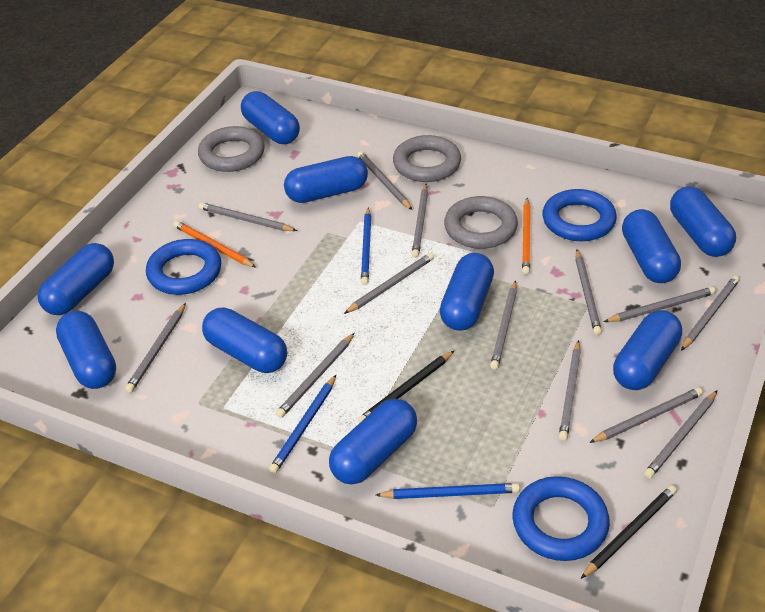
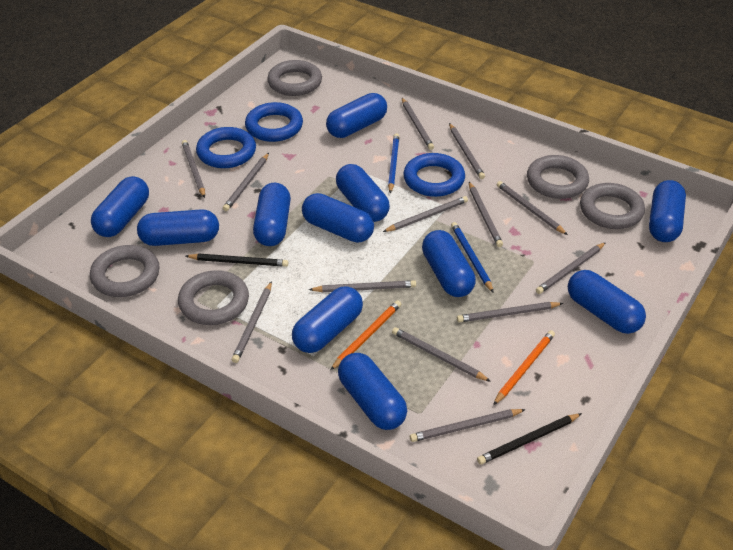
blue capsule: [38,243,114,315] [56,311,116,389] [202,308,287,373] [241,91,300,144] [284,156,368,203] [329,399,417,484] [440,253,494,331] [613,310,682,390] [622,209,681,283] [670,186,736,257] = 10 -> [91,176,149,237] [137,209,219,246] [253,183,291,246] [292,286,363,353] [302,193,374,243] [326,93,387,138] [336,164,390,222] [338,353,407,430] [422,230,476,297] [568,270,646,334] [649,180,686,242] = 11
blue pencil: [269,375,336,474] [361,207,371,285] [376,483,520,499] = 3 -> [388,133,399,193] [451,222,494,293] = 2
grey ring: [198,126,265,172] [393,135,461,182] [444,196,518,249] = 3 -> [90,245,160,297] [178,270,249,325] [267,60,322,96] [527,155,589,199] [580,183,645,229] = 5

